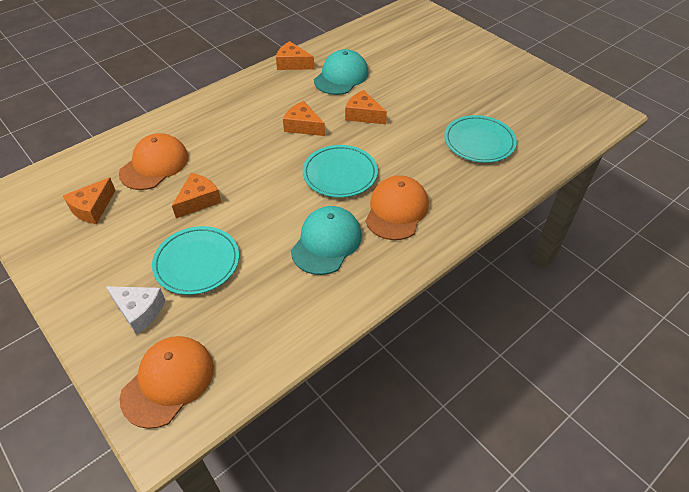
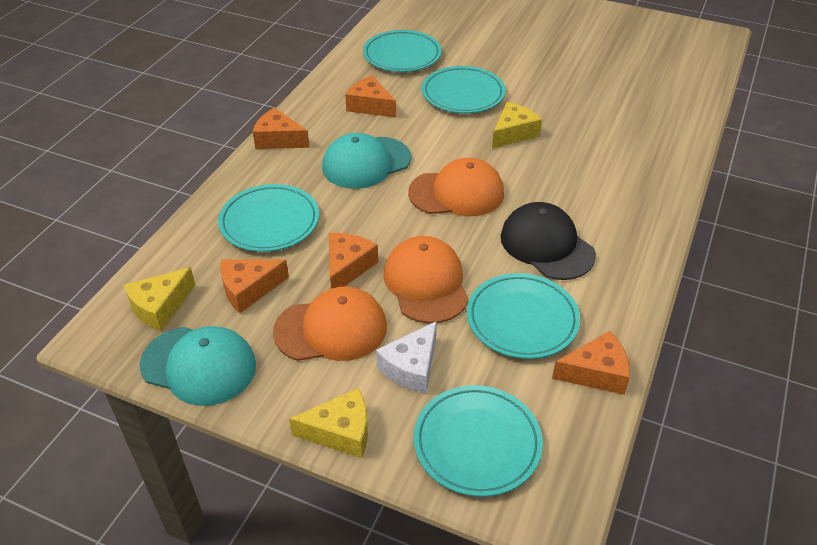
black cap: none = 0 -> [501,202,596,280] = 1
turquoise plate: [152,226,239,295] [303,145,378,198] [444,115,517,163] = 3 -> [218,184,319,252] [363,30,441,72] [414,385,543,497] [422,66,506,113] [467,273,580,359] = 5
yellow cheese: none = 0 -> [124,267,195,331] [289,388,368,458] [492,102,542,149] = 3

